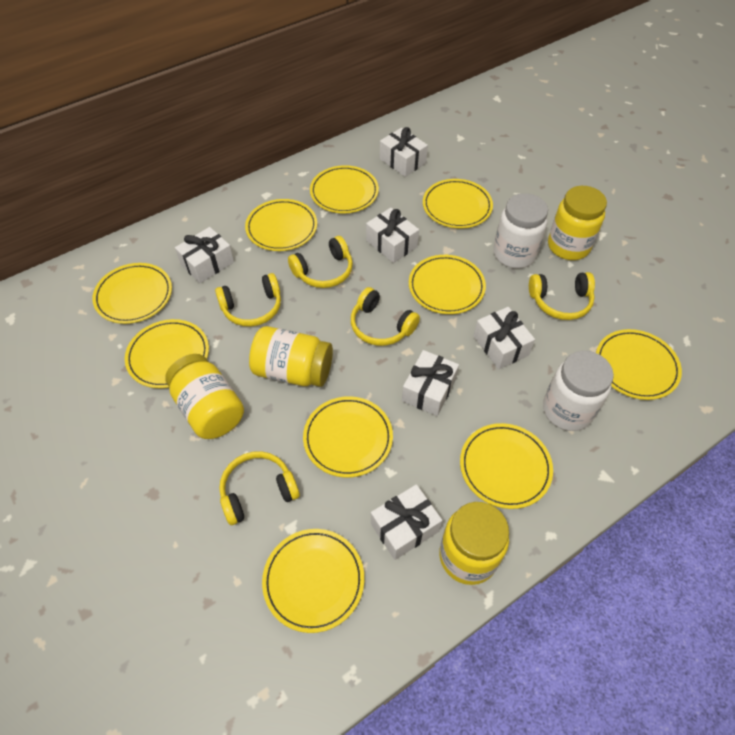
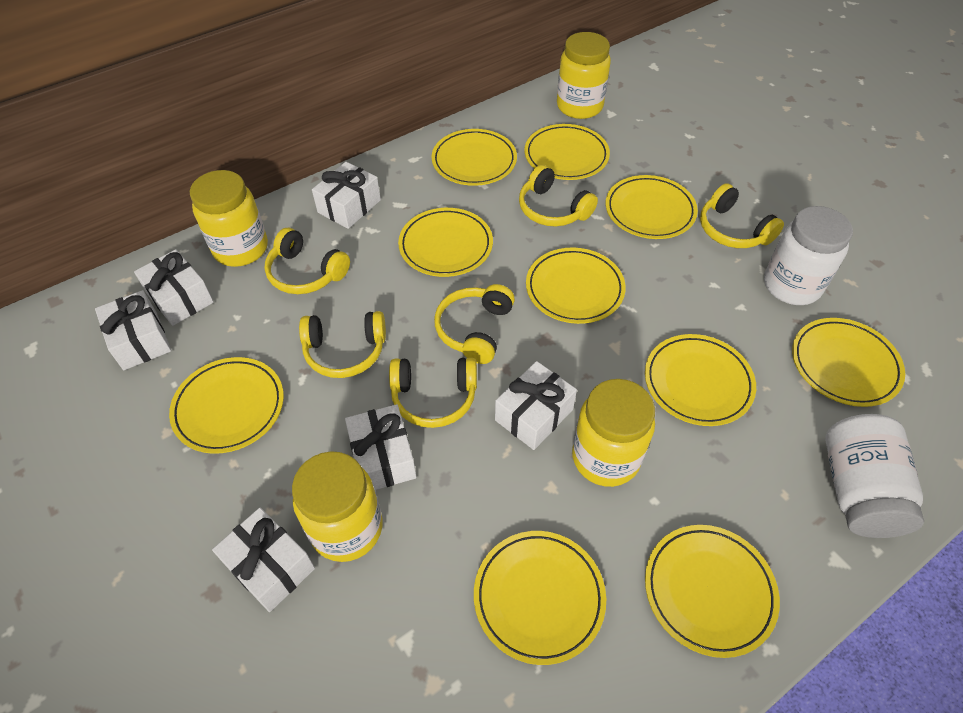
yellow headphones: [215,273,281,327] [219,451,300,525] [288,236,353,288] [351,287,420,346] [529,272,595,320] = 5 -> [265,228,350,294] [299,311,386,378] [389,358,477,428] [434,284,515,364] [519,165,598,227] [700,183,784,248] = 6

